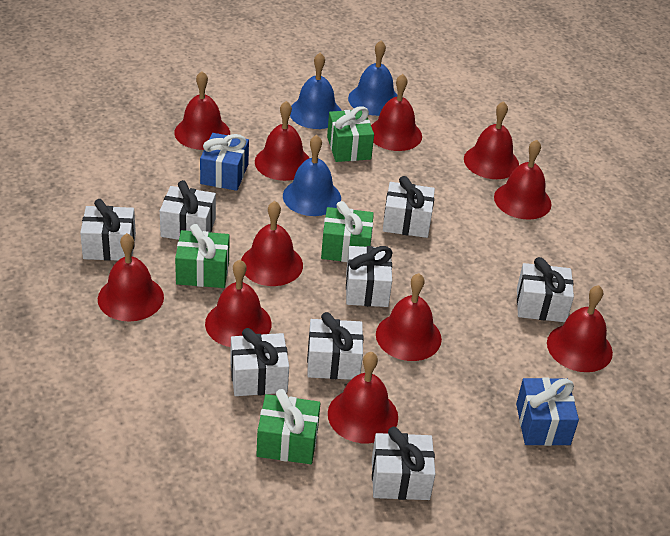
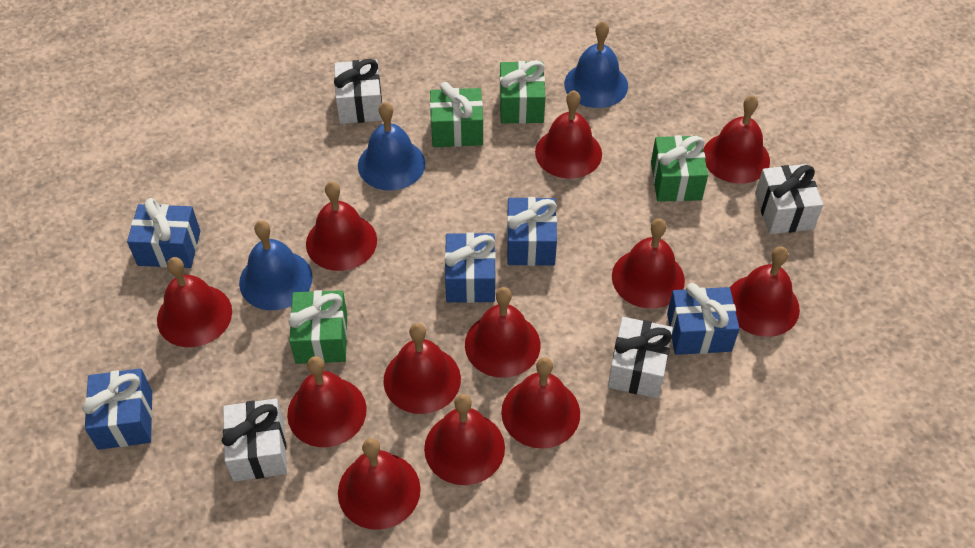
blue gift: [200,133,249,191] [516,377,579,446] = 2 -> [82,368,153,450] [127,198,200,268] [445,232,496,303] [507,197,557,266] [667,283,740,355] = 5
red bell: [98,233,164,322] [174,71,230,150] [205,260,272,347] [241,201,303,286] [255,101,309,181] [328,352,398,443] [371,74,422,151] [376,273,442,361] [464,101,519,179] [494,140,552,220] [547,285,613,372] = 11 -> [157,257,232,347] [287,356,367,447] [306,181,377,271] [338,438,421,530] [383,323,461,414] [424,394,505,485] [465,287,540,378] [501,357,580,449] [535,90,602,179] [612,219,685,308] [703,95,770,184] [730,246,800,337] = 12
white gift: [80,199,136,261] [160,180,216,240] [230,328,289,396] [307,312,364,380] [346,246,393,307] [372,427,435,500] [383,176,435,238] [517,257,574,322] = 8 -> [222,399,287,482] [334,59,382,124] [608,317,673,398] [755,164,823,234] = 4

